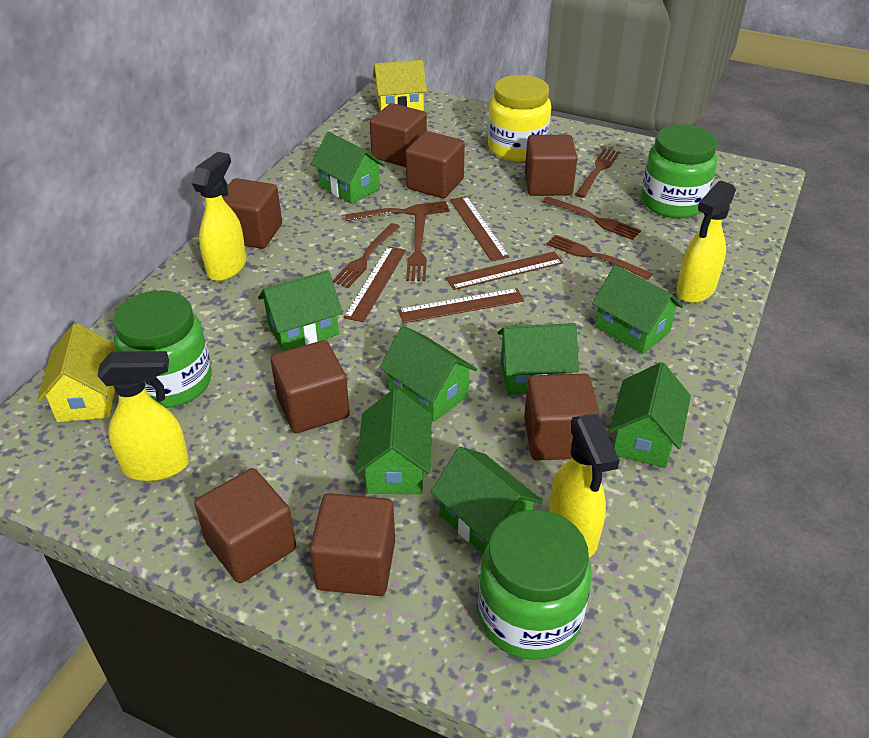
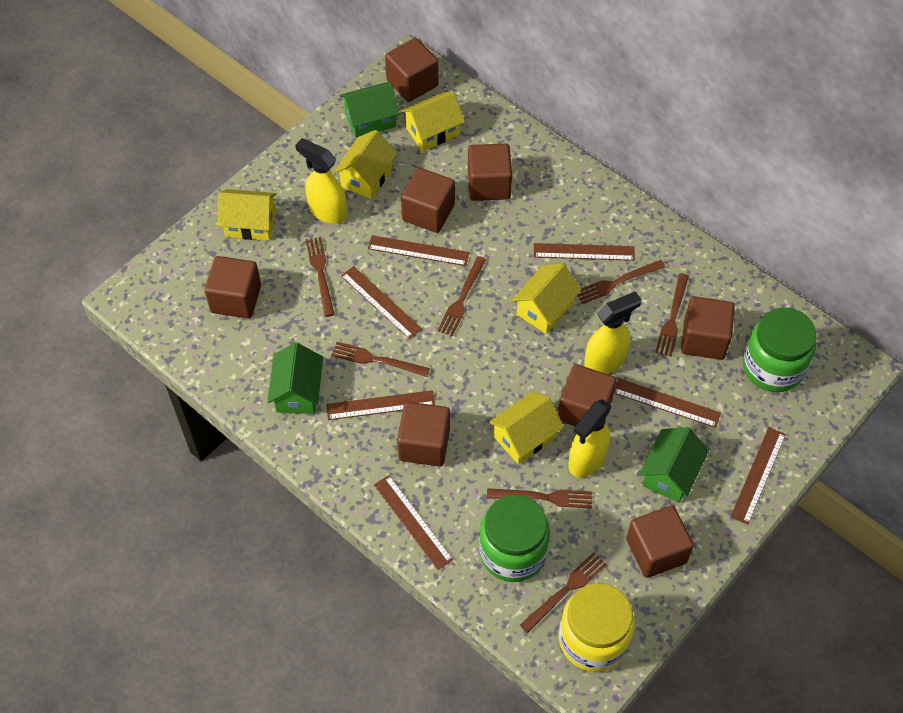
brown fork: [332,223,400,288] [345,201,450,221] [406,214,427,281] [542,196,641,240] [546,235,653,280] [575,148,620,198] = 6 -> [306,237,335,317] [331,342,430,377] [437,256,486,336] [487,488,592,508] [520,552,607,633] [577,260,665,304] [655,273,689,357] = 7
brown ruler: [344,246,406,322] [398,288,524,323] [446,252,563,290] [450,196,510,261] = 4 -> [326,390,435,420] [341,266,422,339] [368,235,469,266] [374,475,453,570] [534,243,635,261] [614,378,721,428] [730,427,786,525] = 7
green house: [258,270,343,351] [311,132,385,204] [356,389,432,494] [380,326,477,422] [431,446,543,554] [498,323,579,395] [592,265,683,354] [609,362,691,468] = 8 -> [267,343,323,414] [340,82,400,138] [639,427,709,503] = 3
green jar: [113,290,212,408] [478,510,592,660] [641,125,717,218] = 3 -> [479,495,550,582] [743,308,816,392] = 2
yellow house: [38,323,116,422] [373,60,427,111] = 2 -> [218,189,277,240] [334,130,397,199] [401,91,465,151] [489,392,564,464] [512,263,581,334] = 5
yellow spray bottle: [98,351,189,481] [192,152,246,281] [549,414,619,557] [676,180,736,303] = 4 -> [295,138,347,224] [568,399,612,478] [584,291,642,374] = 3

